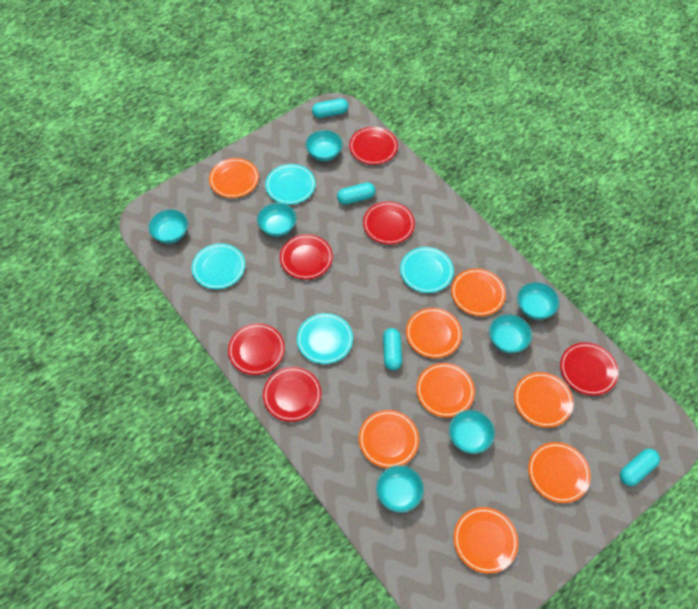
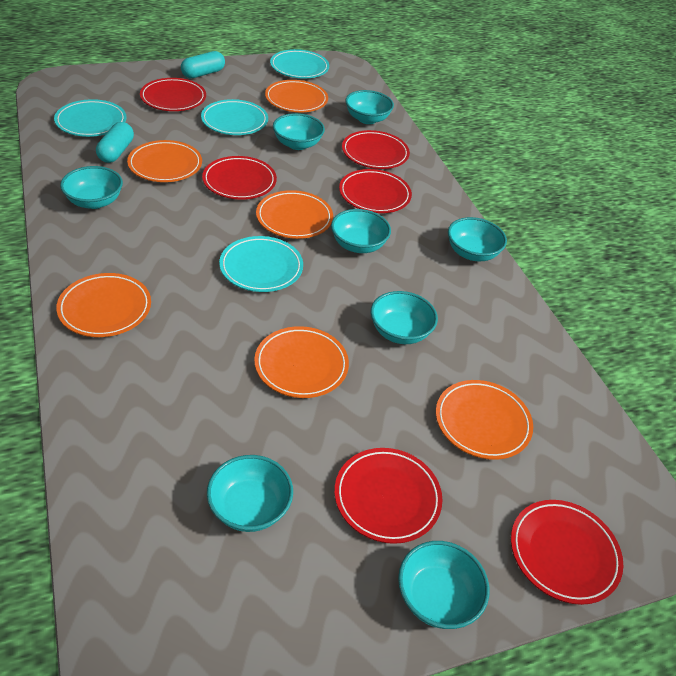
orange plate: [209,158,259,198] [359,410,419,468] [406,308,462,358] [416,363,475,418] [451,268,506,316] [454,507,518,574] [514,372,574,428] [528,442,591,503] = 8 -> [56,273,151,337] [127,140,202,182] [254,326,349,398] [256,190,333,239] [265,80,328,112] [436,380,533,460] = 6
turquoise bowl: [148,209,188,244] [257,203,296,237] [306,130,343,161] [376,465,424,513] [449,410,495,454] [489,314,532,353] [517,282,559,320] = 7 -> [60,166,123,209] [207,455,293,532] [273,113,325,150] [331,209,391,253] [345,90,394,124] [371,291,438,344] [398,541,489,629] [448,217,507,261] = 8
turquoise capsule: [312,98,348,118] [337,182,376,205] [383,328,402,370] [620,449,660,486] = 4 -> [96,122,134,163] [181,51,225,78] = 2

